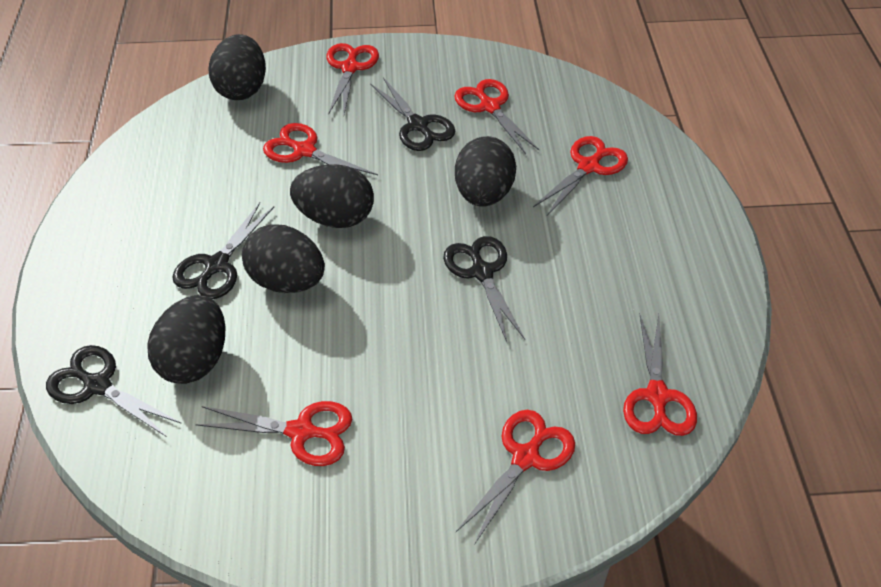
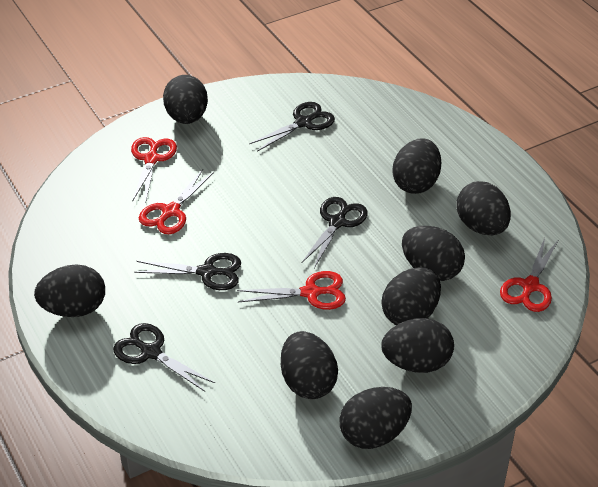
black egg: [147,295,226,384] [209,34,266,100] [242,224,325,293] [290,164,374,228] [455,136,516,206] = 5 -> [34,264,105,317] [163,75,208,124] [281,331,338,399] [339,387,412,449] [381,318,454,373] [382,267,441,325] [392,139,441,194] [402,226,465,281] [456,181,511,235] = 9
red scissors: [195,401,352,466] [263,123,378,175] [326,43,379,115] [454,79,540,154] [456,410,575,545] [533,136,628,216] [623,315,697,436] = 7 -> [131,137,177,203] [139,169,214,234] [237,271,346,310] [500,238,559,312] = 4

